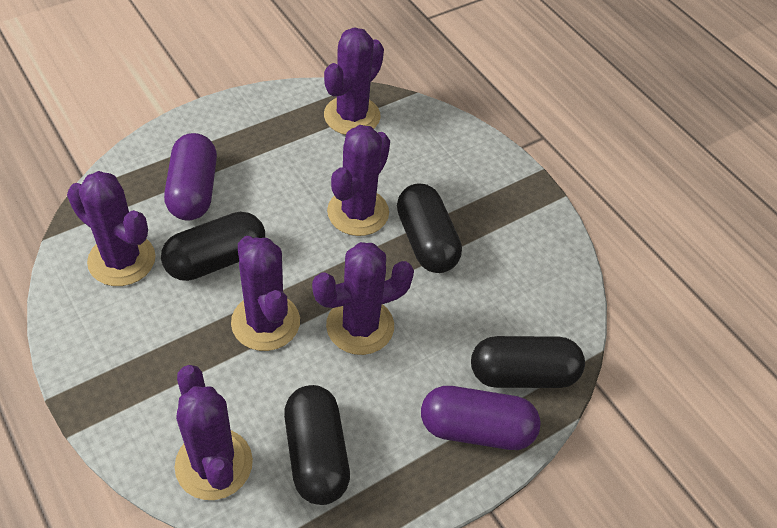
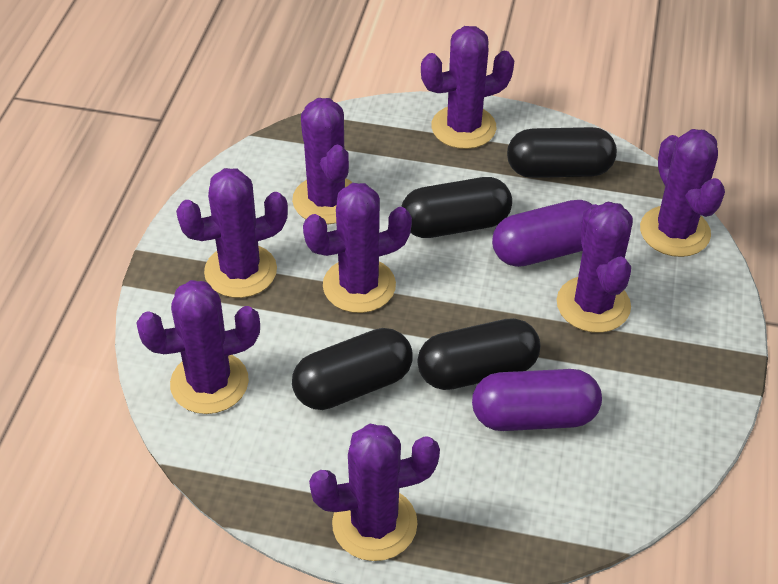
purple cactus: [67,171,156,286] [175,365,253,500] [231,236,300,351] [312,242,414,355] [324,27,384,135] [327,125,390,236] = 6 -> [136,280,260,414] [176,168,288,298] [292,98,353,224] [303,183,412,313] [309,424,440,561] [421,26,514,149] [557,202,633,333] [640,129,725,257] = 8

